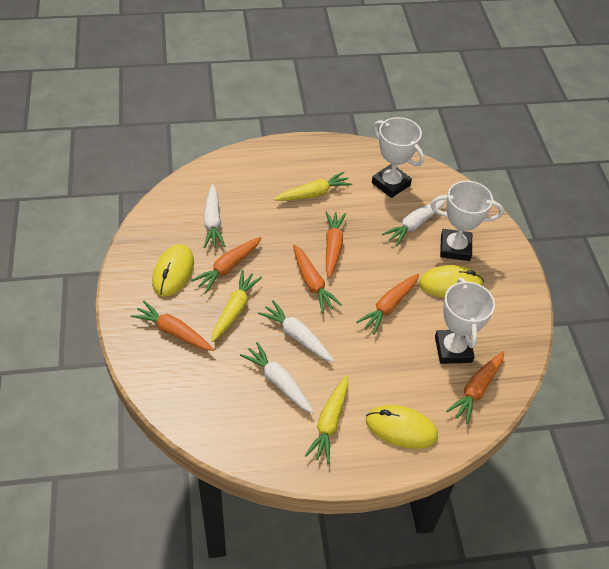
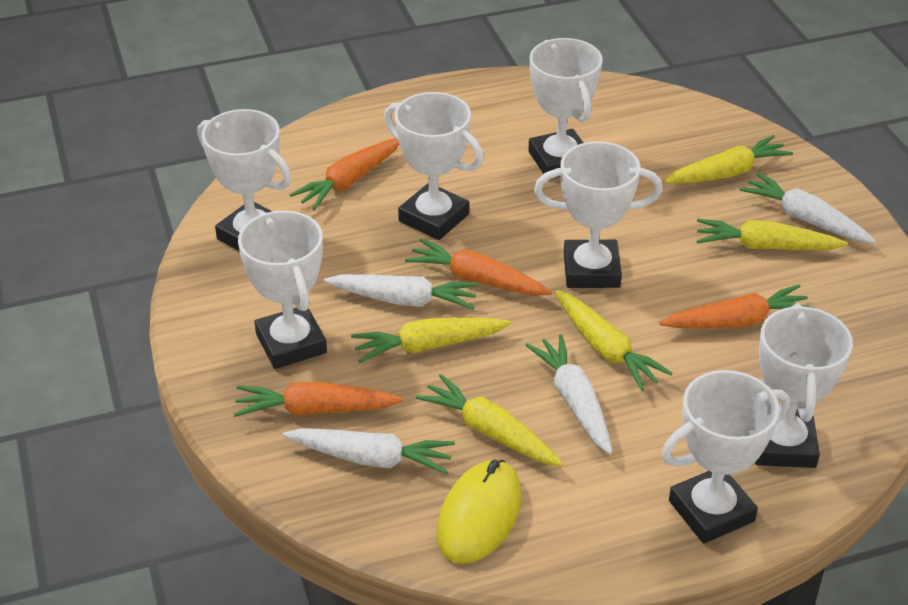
orange carrot: [130,301,214,351] [191,237,262,293] [293,244,342,313] [326,211,346,278] [356,274,419,335] [446,351,504,424] = 6 -> [234,382,403,417] [290,138,399,211] [405,238,552,296] [660,285,814,328] = 4
white trophy: [372,117,424,198] [431,181,504,261] [435,278,495,364] = 3 -> [197,109,291,251] [238,210,327,369] [384,92,484,240] [528,38,603,178] [534,141,663,288] [661,370,790,543] [755,303,853,468] = 7
yellow carrot: [212,270,262,342] [274,172,352,201] [305,375,348,464] = 3 -> [351,317,511,363] [416,374,564,466] [555,290,672,391] [664,135,793,184] [697,219,848,250] = 5
yellow mouse: [152,244,194,297] [366,405,438,449] [419,265,484,298] = 3 -> [436,460,522,564] = 1

